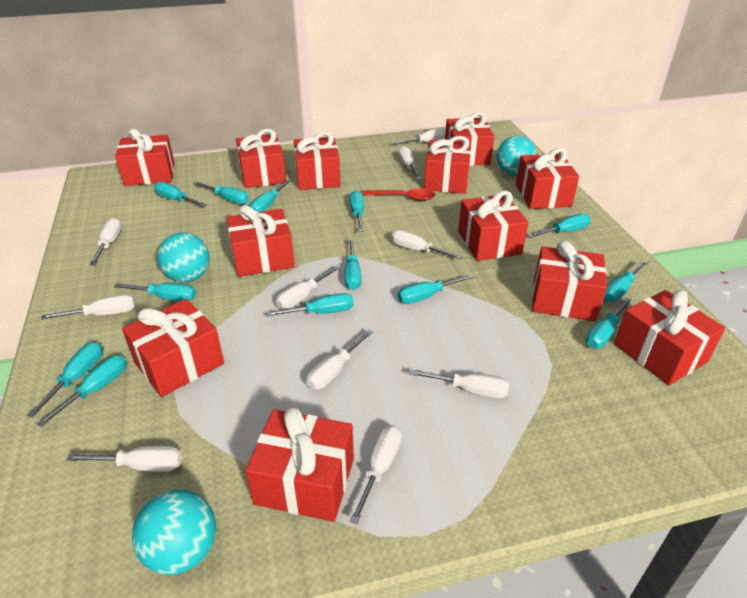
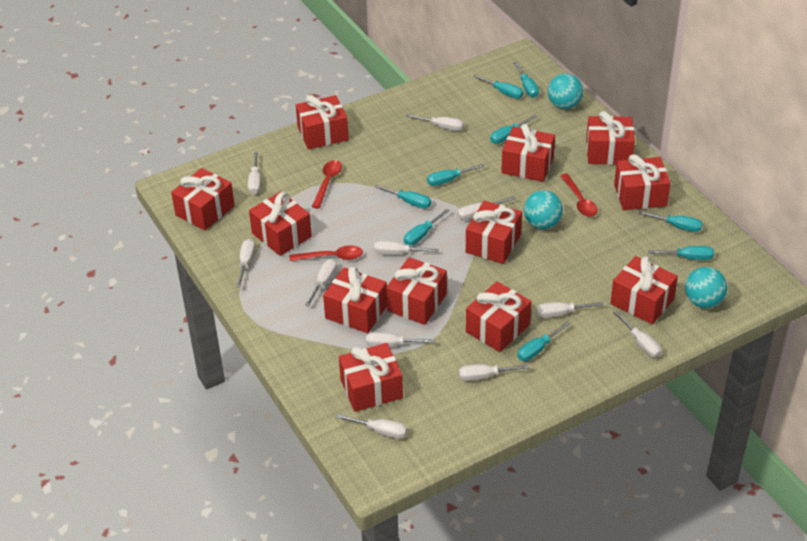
red spoon: [360,188,435,201] = 1 -> [289,245,363,261] [312,160,342,209] [560,174,598,217] = 3
turquoise screwdriver: [27,342,103,417] [37,355,127,427] [114,283,196,301] [154,182,207,207] [194,181,249,204] [250,179,292,212] [266,293,353,317] [345,239,361,290] [349,190,364,232] [398,274,474,304] [527,214,591,238] [586,298,632,349] [604,260,648,302] = 13 -> [374,185,431,209] [404,209,450,246] [427,164,485,186] [473,75,524,99] [490,115,537,144] [514,62,539,98] [517,322,570,361] [639,211,703,232] [648,246,714,260] = 9
white screwdriver: [41,294,135,320] [67,446,182,472] [89,218,122,265] [276,265,341,309] [306,329,373,390] [350,425,402,524] [391,230,463,259] [393,128,446,144] [398,146,421,179] [409,369,509,398] = 10 -> [236,239,255,287] [248,152,261,194] [305,259,337,306] [336,414,407,439] [366,332,435,347] [374,240,439,255] [406,114,464,131] [457,196,516,220] [459,364,529,381] [536,302,604,318] [614,311,661,358] = 11

